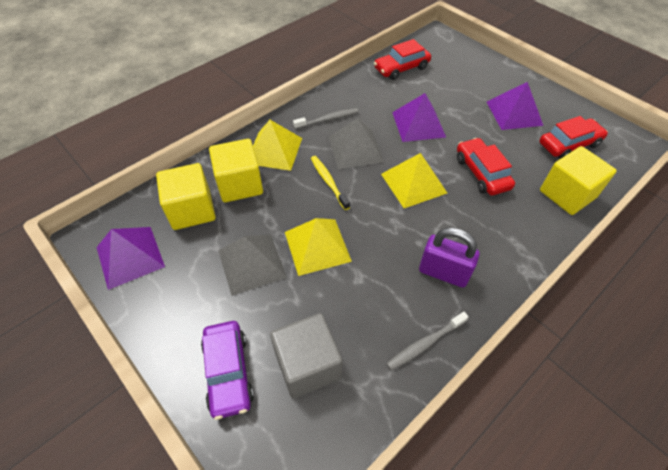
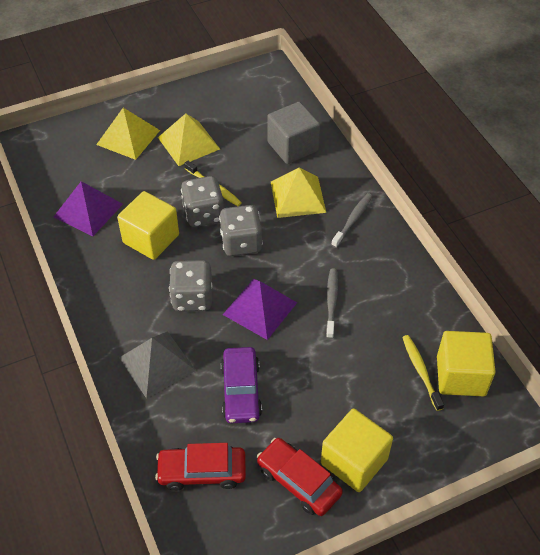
grey dice: none = 0 -> [169,260,212,311] [181,176,224,227] [219,205,263,256] = 3
grey pyramid: [218,234,287,296] [329,118,384,169] = 2 -> [119,331,196,399] = 1
purple padlock: [419,227,480,287] = 1 -> none = 0
purple pyramid: [96,227,165,290] [392,93,446,142] [487,82,543,130] = 3 -> [54,181,123,237] [223,279,297,340] = 2
red car: [374,39,431,80] [457,138,515,195] [539,116,608,159] = 3 -> [155,443,246,491] [257,438,343,516] = 2
yellow toothbrush: [311,156,350,210] = 1 -> [184,161,242,206] [402,335,444,411] = 2

